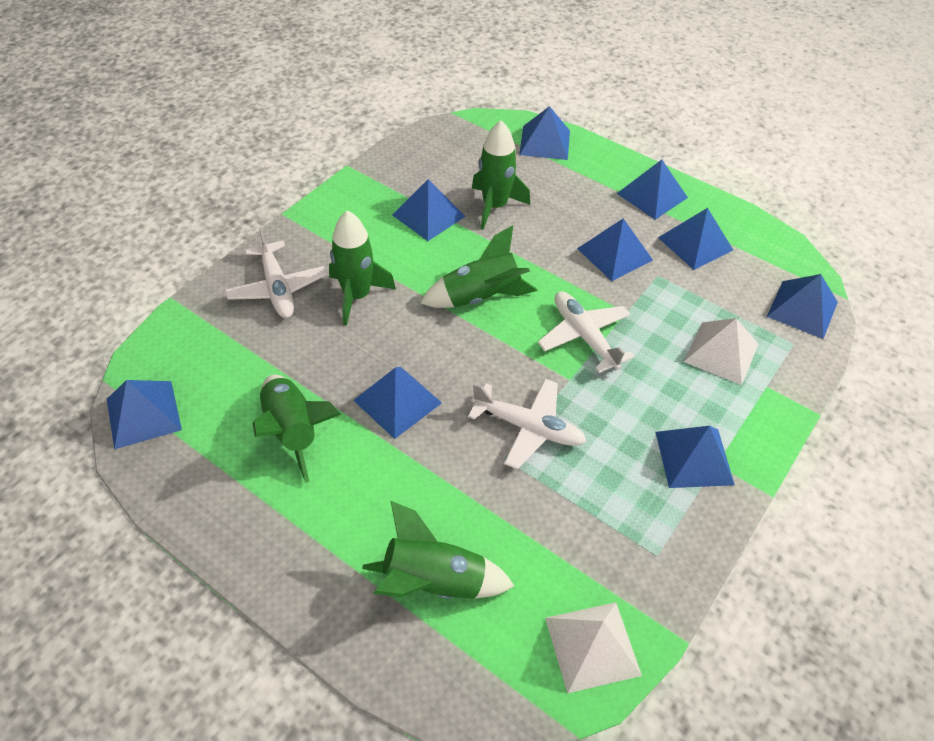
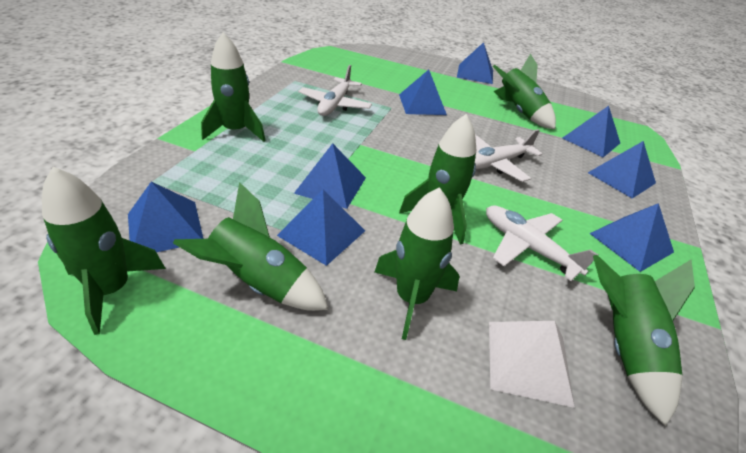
blue pyramid: [107,380,182,449] [353,367,442,439] [392,179,466,241] [519,106,570,160] [577,218,653,281] [617,160,688,220] [656,426,735,488] [658,208,733,270] [767,274,838,339] = 9 -> [128,182,204,252] [277,189,365,266] [294,143,366,209] [399,70,447,115] [457,42,493,84] [562,106,620,157] [588,141,656,199] [589,203,674,272] = 8
green rocket: [253,375,341,483] [329,210,396,326] [362,501,514,599] [420,225,538,308] [472,121,530,230] = 5 -> [42,167,166,335] [173,182,328,311] [201,32,266,142] [375,187,460,340] [399,114,477,245] [493,54,556,129] [593,255,695,426] = 7
white pyramid: [545,602,642,694] [684,318,758,385] = 2 -> [489,321,575,408] = 1

